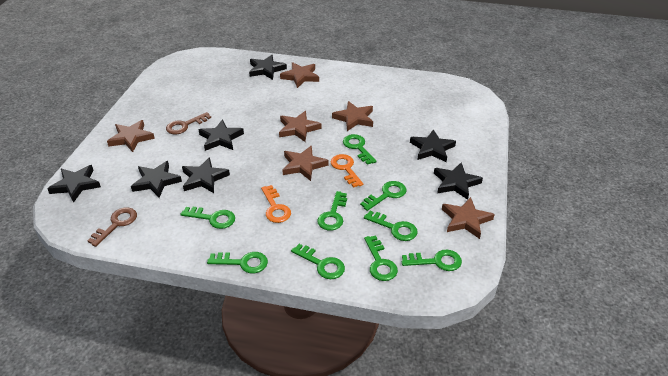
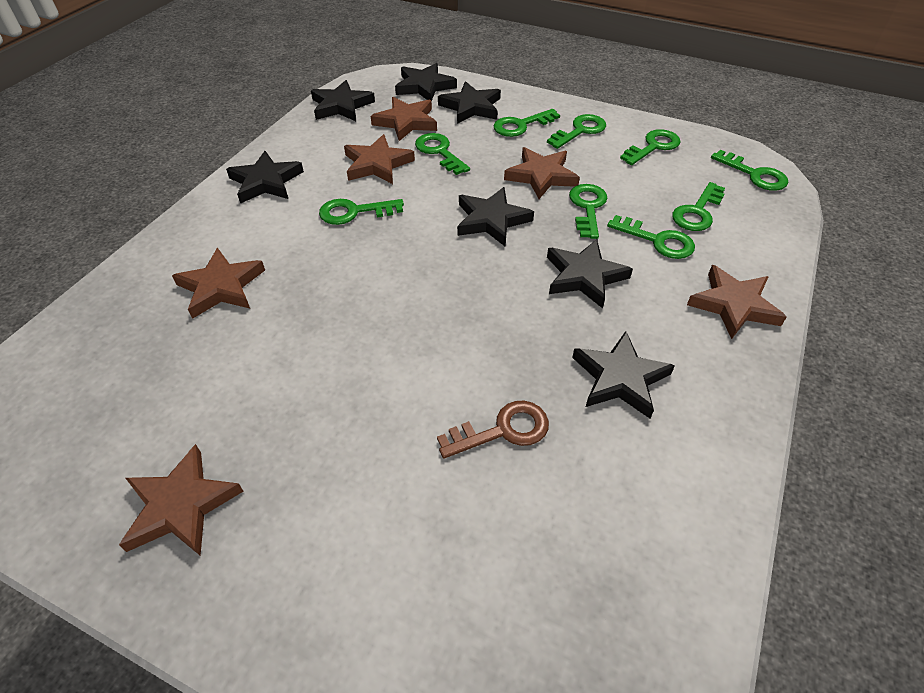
brown key: [87,207,137,247] [166,112,211,134] = 2 -> [437,401,549,459] = 1
orange key: [261,185,291,223] [331,154,363,188] = 2 -> none = 0

